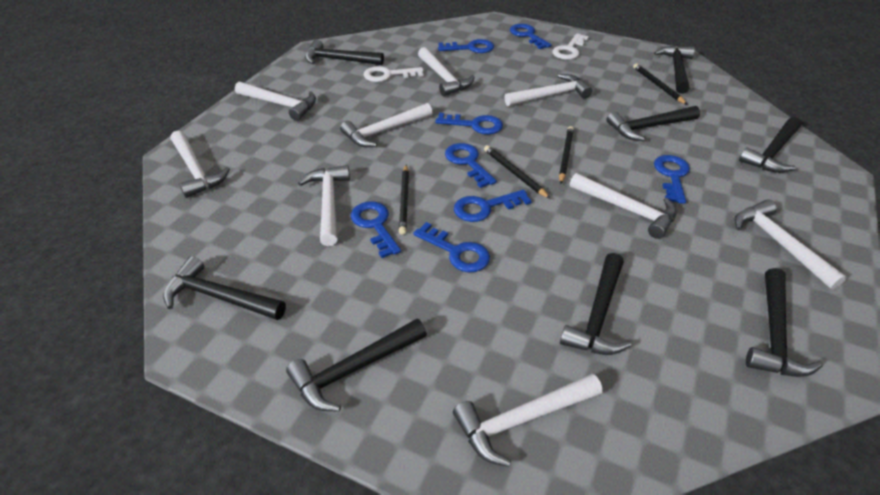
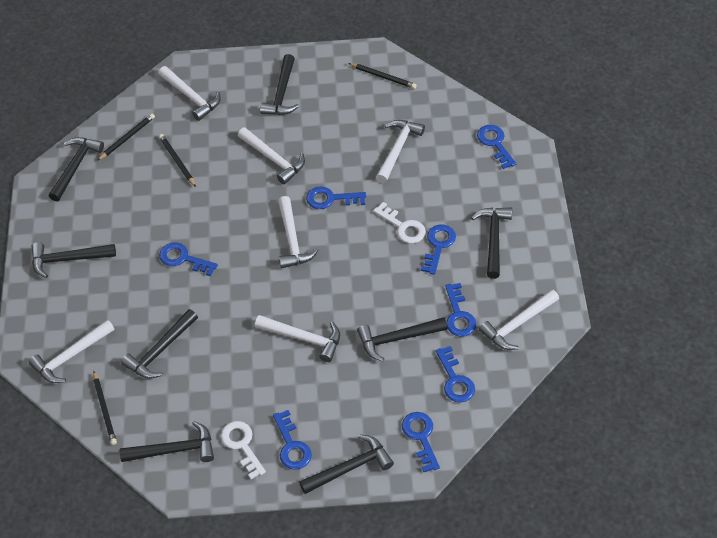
white hammer: [171,131,230,198] [235,82,316,121] [298,165,350,246] [340,103,432,147] [418,47,475,96] [453,374,602,467] [504,74,592,106] [570,173,677,239] [735,199,847,290] = 9 -> [29,320,114,383] [159,66,221,121] [238,127,305,185] [255,315,340,362] [278,196,319,269] [376,120,425,183] [479,289,559,350] = 7

